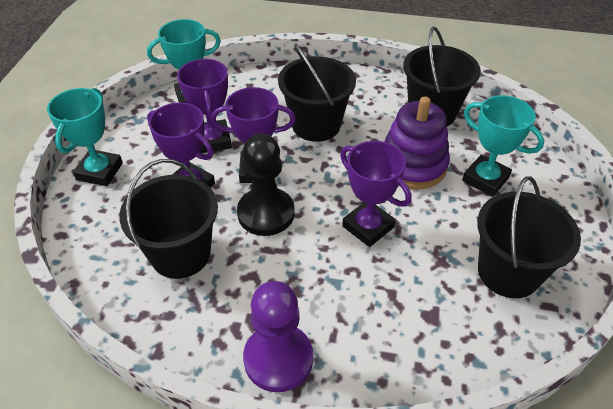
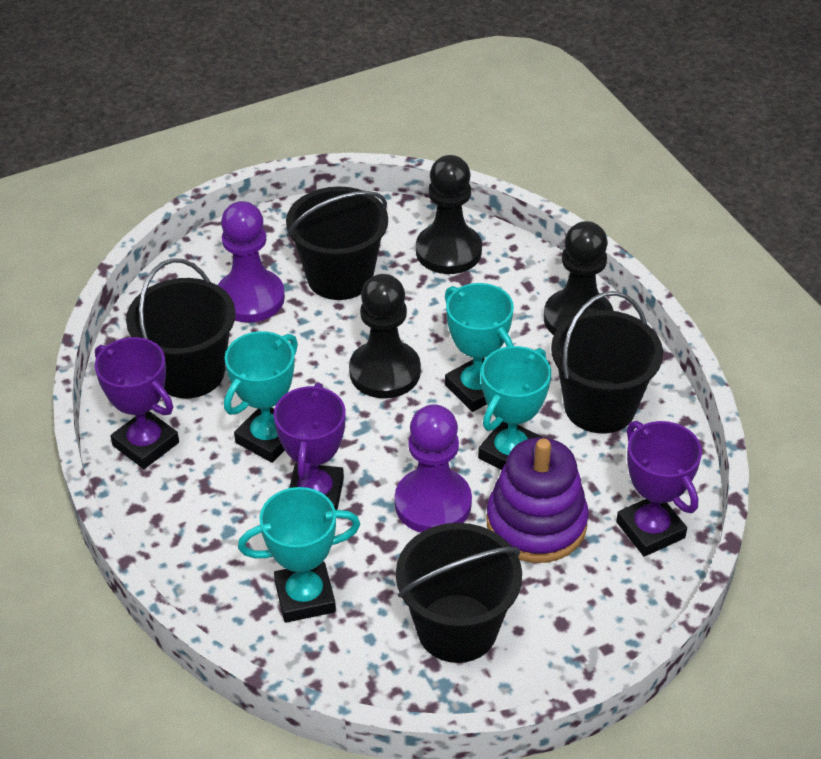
black pawn: [237,134,295,236] = 1 -> [349,274,421,399] [416,155,482,274] [544,221,613,335] = 3
purple pawn: [243,281,313,392] = 1 -> [218,201,285,323] [395,404,472,532] = 2
purple trophy: [147,102,215,188] [177,59,232,153] [211,87,296,183] [340,141,411,247] = 4 -> [95,337,179,469] [274,383,346,510] [616,421,702,556] = 3
turquoise trophy: [47,88,123,186] [147,19,221,103] [462,95,545,197] = 3 -> [224,331,298,463] [238,487,360,623] [445,283,514,412] [478,346,551,470] = 4

